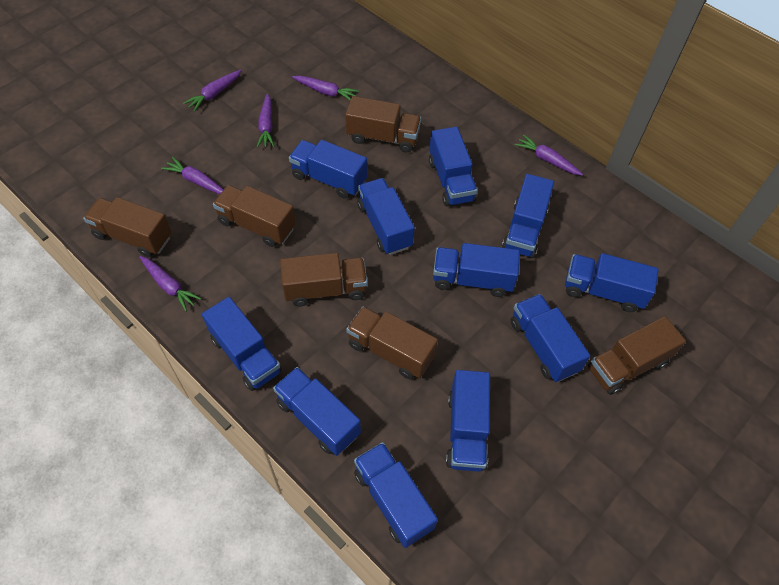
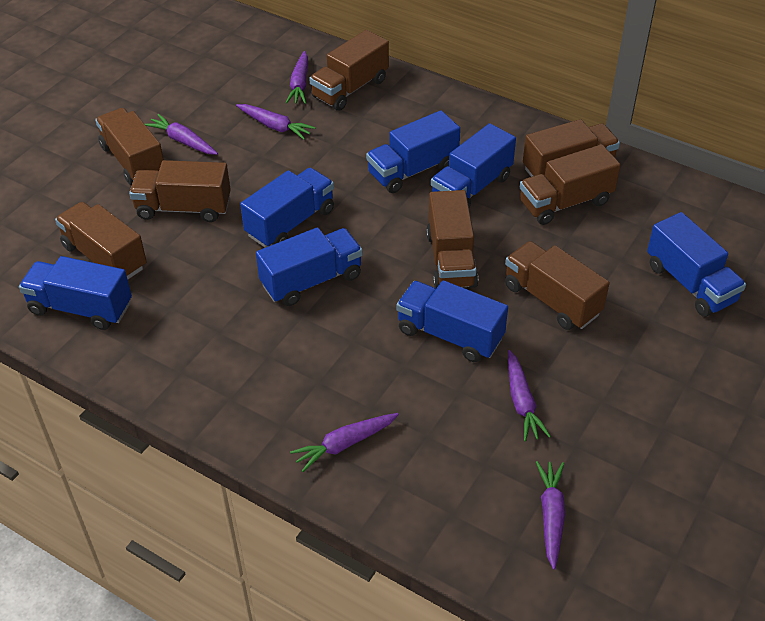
blue truck: [202,297,282,391] [273,367,361,456] [289,140,367,199] [354,442,438,548] [357,178,415,255] [429,127,478,206] [433,243,520,297] [446,370,490,472] [502,174,554,258] [510,294,590,382] [565,253,659,312] = 11 -> [19,256,132,330] [240,168,334,248] [256,227,363,306] [366,110,460,193] [396,280,508,362] [431,123,516,208] [647,212,746,317] = 7
brown truck: [83,197,171,257] [213,185,296,247] [280,253,367,307] [345,96,421,153] [346,306,438,379] [588,316,686,395] = 6 -> [55,202,147,279] [95,108,164,185] [129,160,231,222] [309,30,389,111] [426,190,478,288] [505,241,610,330] [520,144,621,225] [523,119,620,177] = 8

